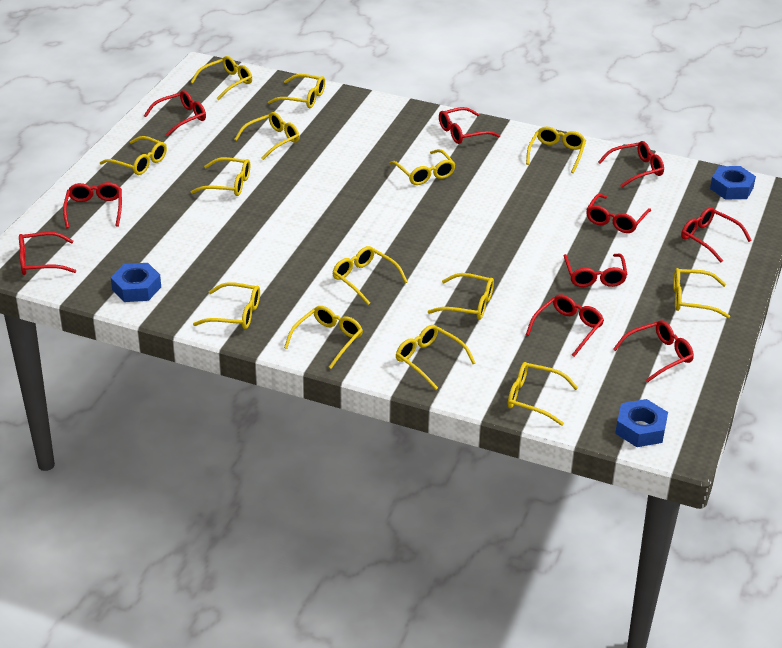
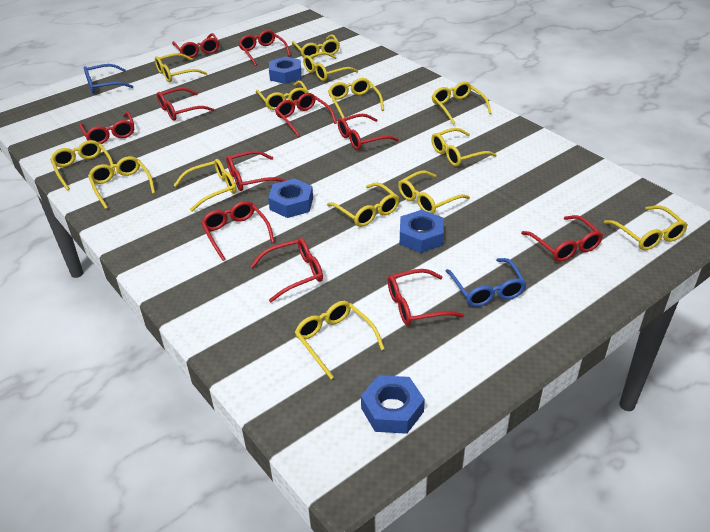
blue glasses: none = 0 -> [84,64,133,94] [446,258,527,307] = 2
blue nut: [111,263,161,302] [615,399,668,447] [710,166,756,199] = 3 -> [268,178,313,218] [269,57,302,84] [361,375,425,434] [400,210,444,253] = 4
red glasses: [19,232,76,275] [63,182,122,228] [144,90,206,137] [439,107,500,144] [526,295,604,357] [564,254,628,287] [586,194,651,233] [598,141,664,188] [613,320,694,383] [681,207,752,262] = 10 -> [79,112,134,144] [157,87,214,120] [172,33,219,58] [201,201,275,261] [226,151,287,191] [238,30,291,66] [250,238,323,302] [275,93,337,137] [338,114,399,150] [388,269,464,326] [521,215,603,262] = 11

